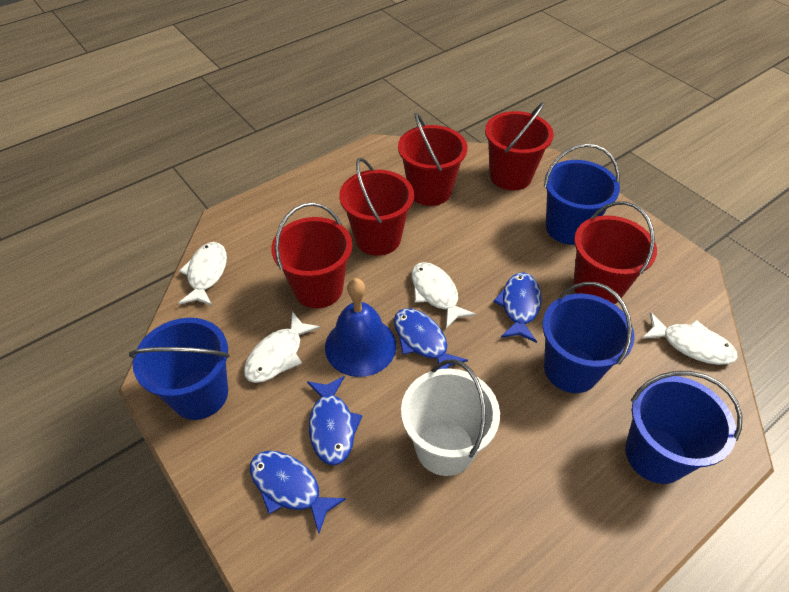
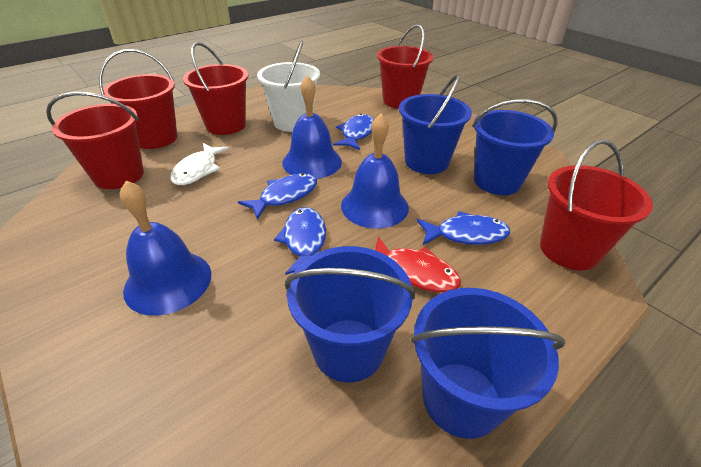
blue bell: [325,278,396,377] = 1 -> [120,180,211,316] [282,76,342,179] [341,114,409,229] = 3
red fish: none = 0 -> [375,236,461,292] = 1
white fish: [178,242,227,306] [244,311,320,383] [412,262,476,328] [642,312,738,365] = 4 -> [170,143,229,185] = 1

